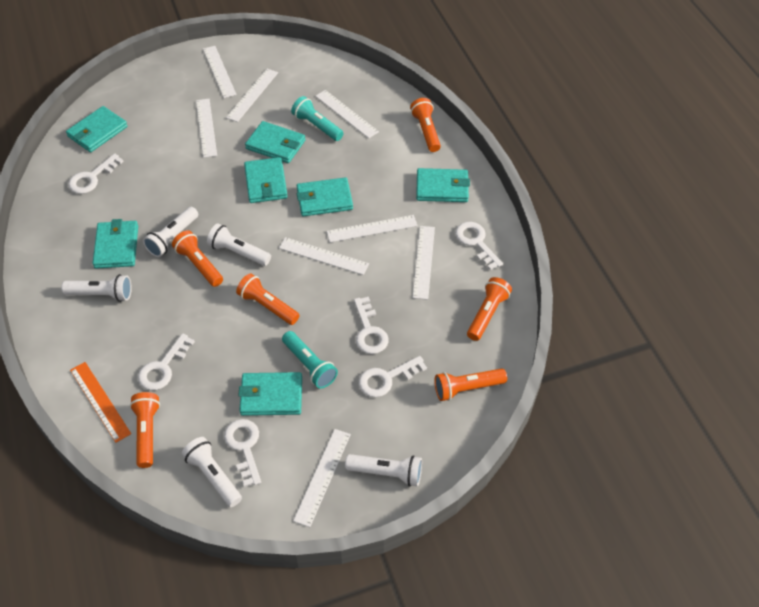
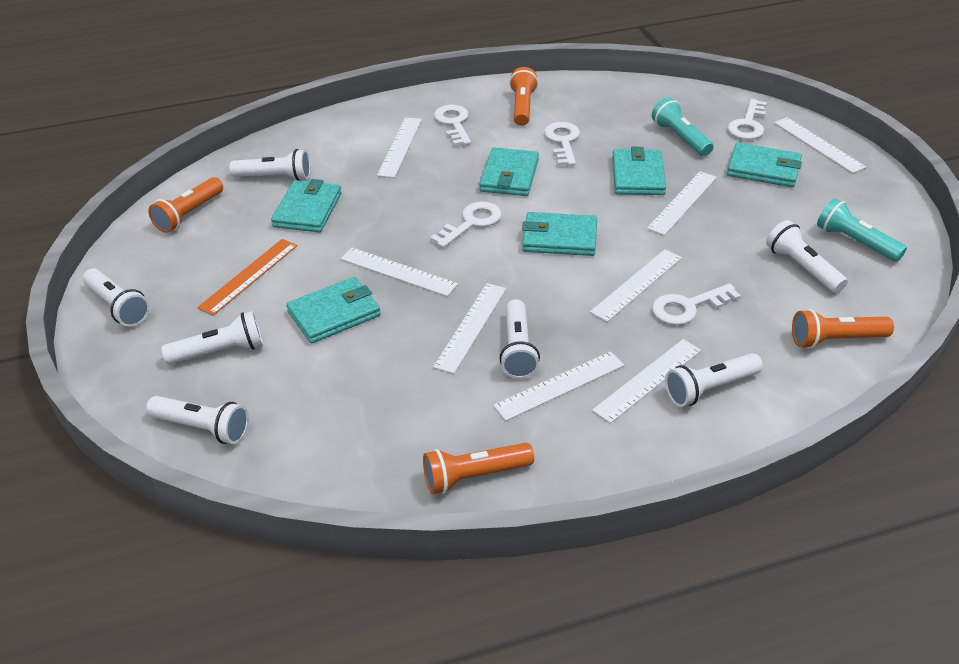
orange flashlight: [130,392,160,468] [172,230,223,287] [236,273,300,325] [410,98,441,152] [434,368,507,401] [467,277,512,341] = 6 -> [148,177,223,233] [423,443,534,494] [509,67,538,126] [792,309,894,349] = 4
turquoise wallet: [66,106,128,152] [92,219,138,269] [238,372,302,416] [244,157,288,203] [245,121,306,163] [297,177,353,216] [416,168,470,202] = 7 -> [271,179,342,232] [286,277,381,344] [479,147,539,196] [522,212,597,256] [612,147,666,195] [727,143,802,187] = 6
white flashlight: [61,274,132,302] [143,207,198,257] [182,437,242,507] [207,223,271,266] [345,454,422,487] = 5 -> [83,269,150,327] [146,396,249,444] [162,311,263,365] [229,149,311,181] [500,299,540,379] [665,353,763,407] [766,220,848,293] = 7
white key: [68,153,124,194] [138,333,195,390] [224,419,261,487] [354,297,389,354] [359,356,427,397] [455,222,503,270] = 6 -> [430,201,502,248] [434,105,471,146] [544,122,580,166] [652,283,741,325] [728,99,767,140] = 5

